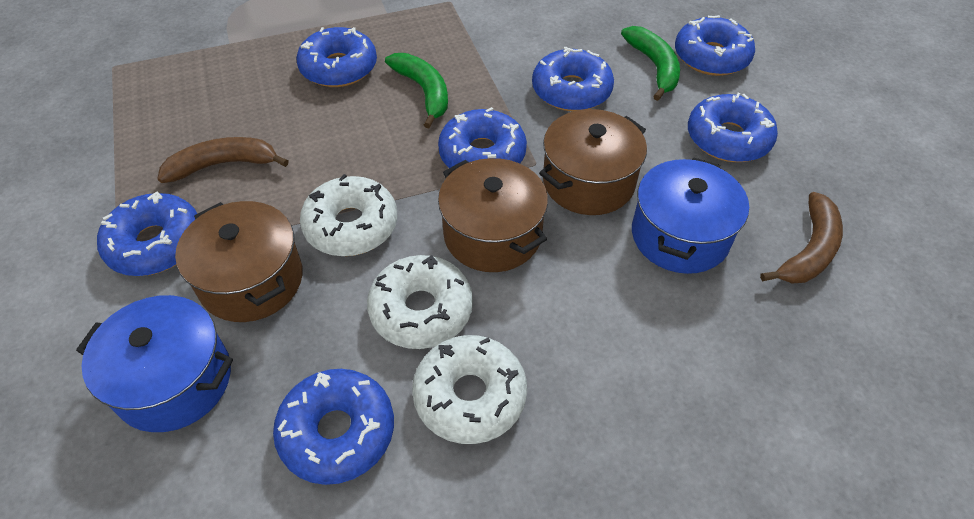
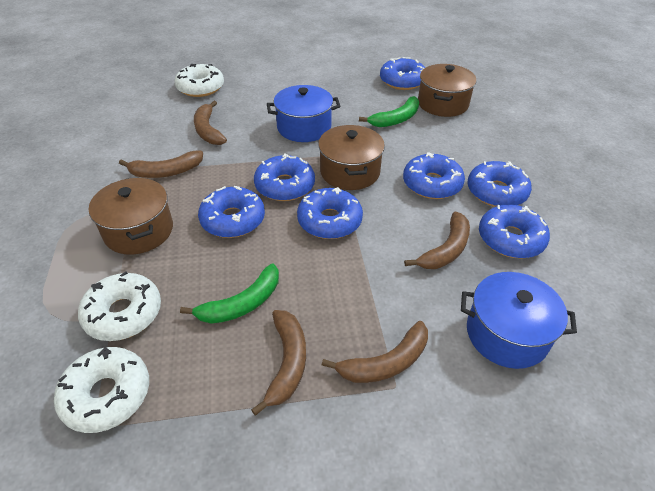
brown banana: [157,137,289,183] [760,192,843,283] = 2 -> [119,151,203,178] [194,101,227,145] [251,310,306,416] [322,321,428,383] [404,211,470,269] = 5

